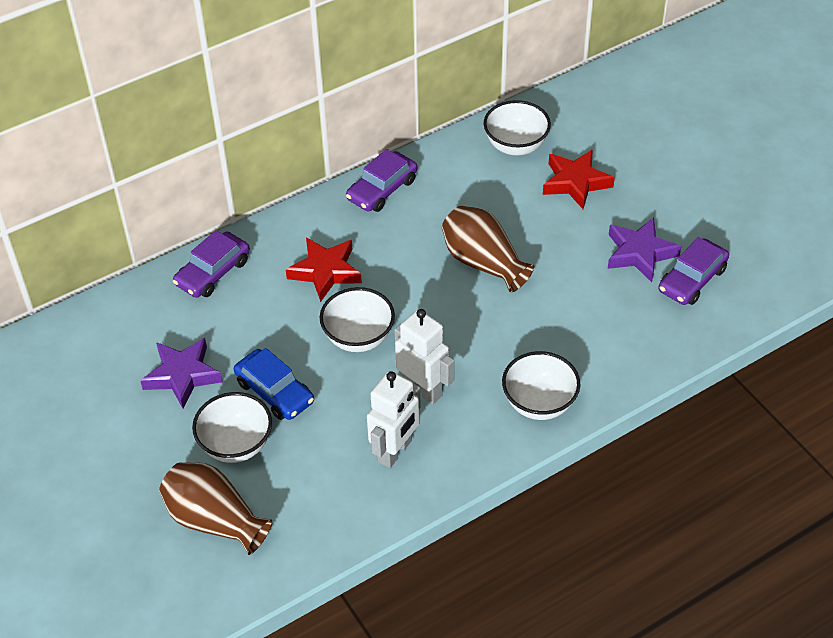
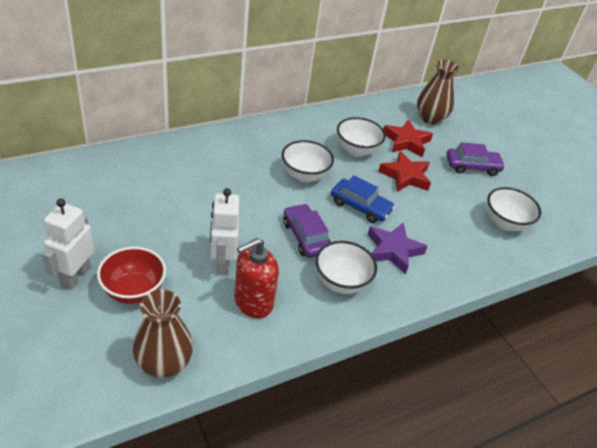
purple car: [173,230,250,298] [346,149,418,212] [658,237,729,305] = 3 -> [283,204,331,258] [446,142,505,176] = 2
purple star: [140,338,223,409] [608,218,681,282] = 2 -> [368,222,428,274] = 1
red bowl: none = 0 -> [97,247,166,304] = 1
red soap dispenser: none = 0 -> [234,238,279,318] = 1

